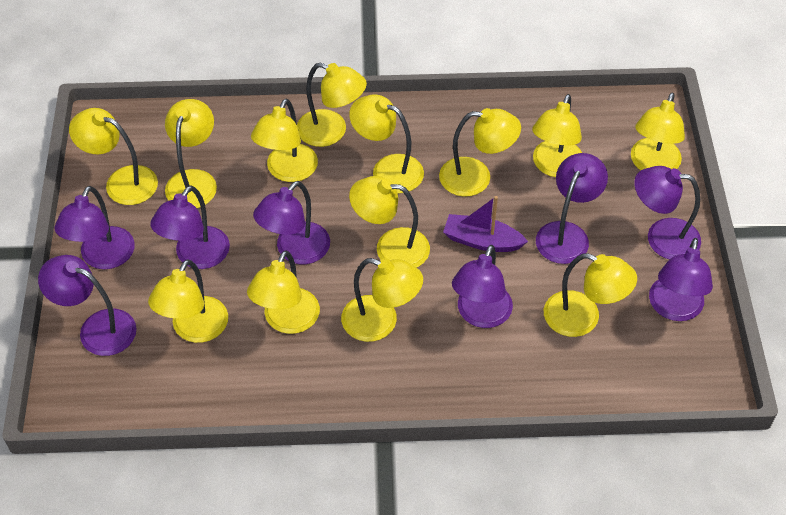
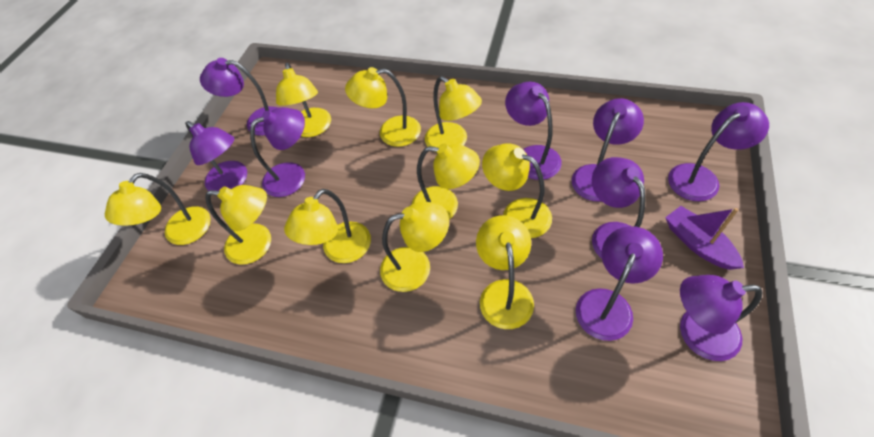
purple lamp: [38,255,137,356] [54,186,135,269] [150,186,230,269] [253,181,330,264] [452,245,513,328] [536,153,608,264] [634,166,701,259] [649,238,713,321] = 8 -> [185,121,247,191] [200,58,278,136] [250,107,305,197] [505,82,562,180] [572,98,644,202] [576,226,663,341] [592,157,646,259] [668,102,769,201] [680,275,762,361] = 9
yellow lamp: [69,108,158,205] [148,259,228,343] [165,99,217,208] [247,250,320,334] [251,99,318,182] [297,63,367,147] [341,258,423,342] [349,94,424,193] [349,176,430,267] [439,108,521,197] [532,94,582,177] [544,253,637,337] [631,92,685,170] = 13 -> [105,173,211,245] [205,185,271,265] [276,63,331,137] [284,189,371,263] [345,67,421,147] [380,202,449,292] [412,144,480,220] [425,76,482,153] [476,215,534,329] [482,143,552,238] = 10

